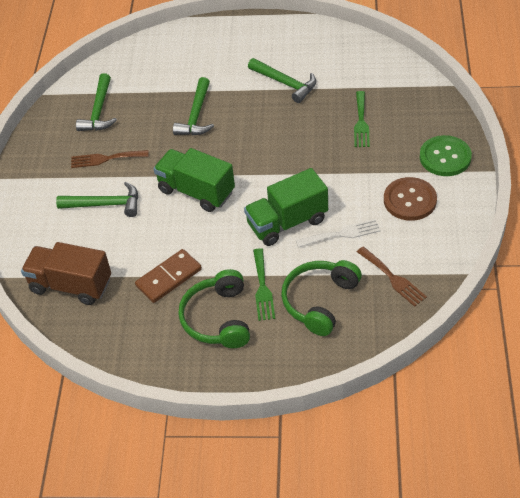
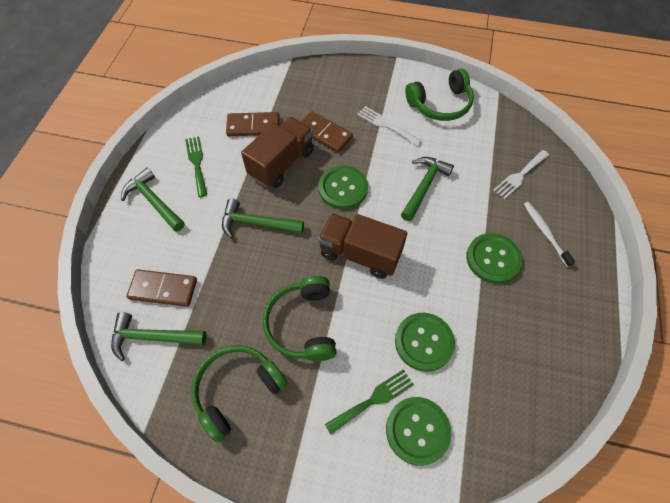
brown button: [384,177,437,221] = 1 -> none = 0
brown domino: [135,249,202,303] = 1 -> [126,269,197,307] [226,112,279,136] [301,111,353,153] = 3
brown fork: [71,150,149,168] [357,247,427,307] = 2 -> none = 0
brown truck: [21,242,111,305] = 1 -> [241,117,314,188] [318,213,407,279] = 2
green button: [420,135,472,176] = 1 -> [319,166,368,209] [386,397,451,466] [395,313,455,372] [466,233,522,284] = 4
green headphones: [178,269,250,348] [281,260,362,336] = 2 -> [191,345,288,442] [263,276,337,361] [405,69,474,121] = 3
green truck: [153,148,235,212] [244,168,328,246] = 2 -> none = 0
white fork: [296,219,380,248] = 1 -> [357,106,422,146] [493,150,549,199] = 2
white toothbrush: none = 0 -> [524,202,575,267] = 1

